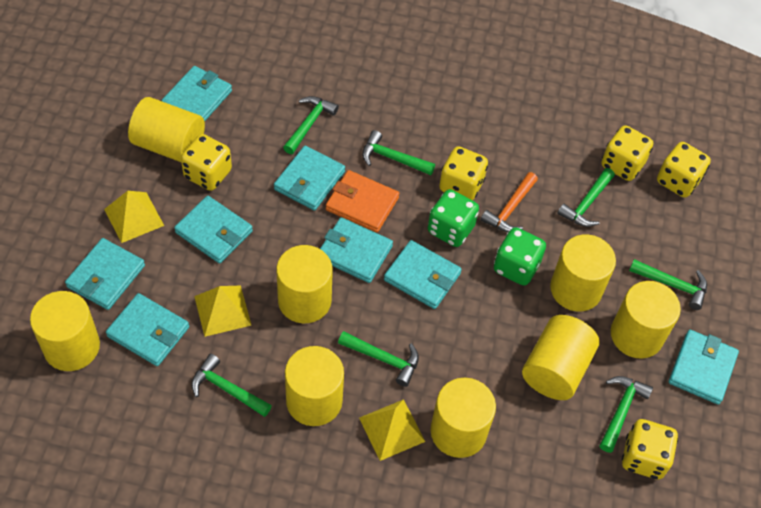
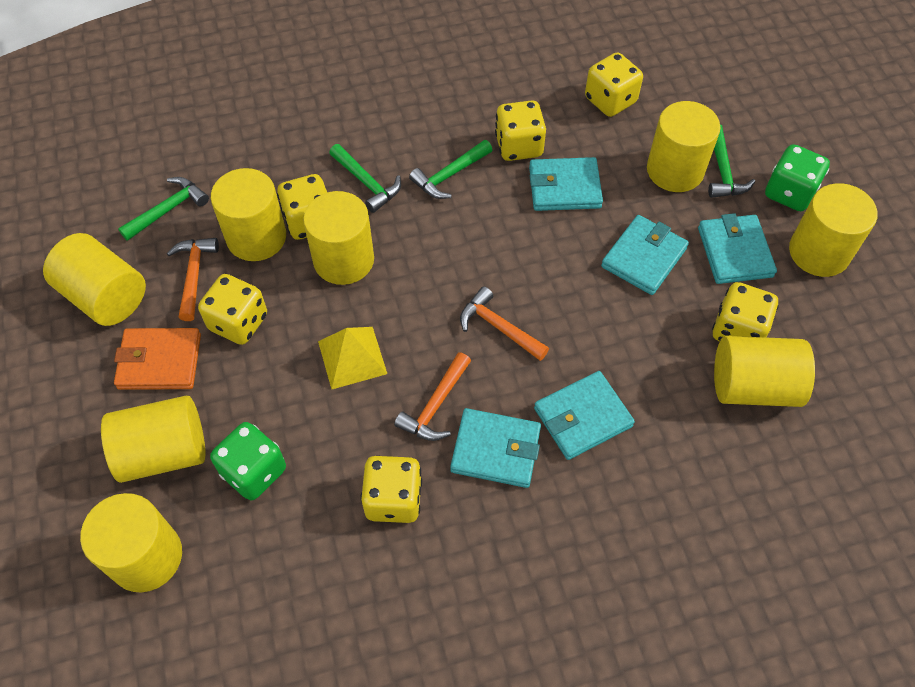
green hammer: [191,354,272,417] [283,96,339,154] [338,331,419,387] [362,130,435,175] [557,168,615,227] [600,376,653,453] [629,259,707,310] = 7 -> [118,177,209,241] [329,144,401,213] [409,140,492,199] [708,124,755,198] = 4
orange hammer: [481,172,538,232] = 1 -> [167,238,219,321] [394,352,471,441] [460,286,549,361] = 3
turquoise wallet: [65,238,145,310] [106,293,189,366] [161,66,232,122] [174,196,253,264] [274,146,345,210] [320,217,393,283] [384,240,462,309] [669,330,739,405] = 8 -> [450,408,541,488] [529,157,603,211] [534,371,635,460] [601,215,689,295] [698,213,777,284] = 5
yellow dice: [181,134,232,191] [439,147,488,200] [601,125,653,181] [622,419,678,479] [657,142,711,198] = 5 -> [198,274,267,345] [277,174,327,240] [360,456,422,523] [495,100,546,161] [585,52,643,117] [712,282,779,342] = 6
yellow pyramid: [104,191,164,243] [194,286,252,337] [359,399,425,461] = 3 -> [318,327,387,389] = 1

